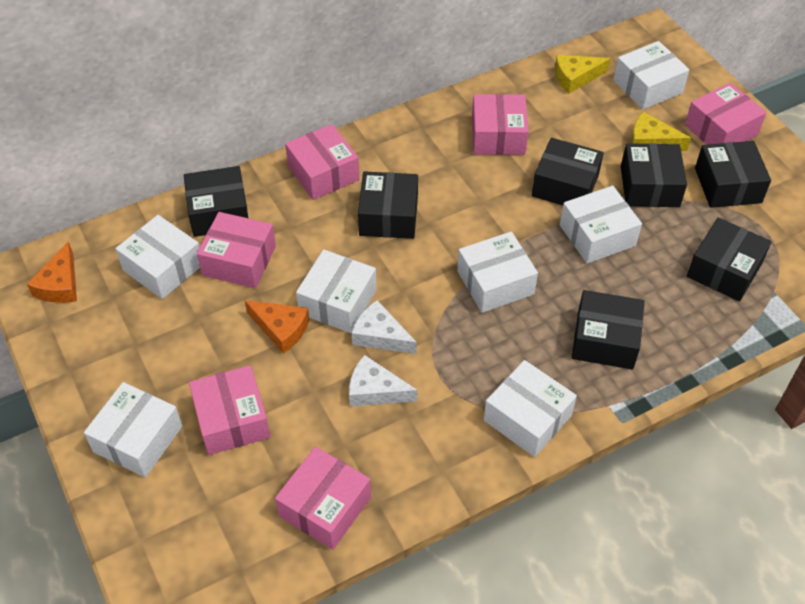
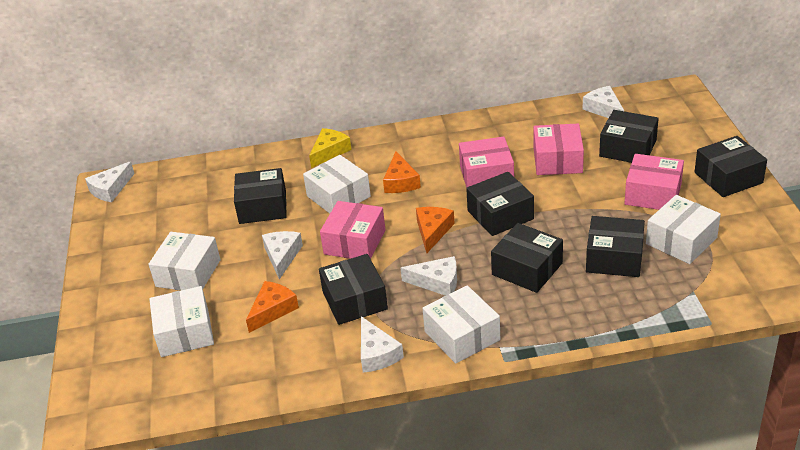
orange cheese: [27,242,77,303] [245,300,309,354] = 2 -> [246,281,299,333] [383,151,421,193] [416,207,455,253] = 3
pink box: [189,365,270,455] [197,212,276,288] [275,447,371,550] [285,124,359,200] [472,94,529,155] [685,83,766,145] = 6 -> [320,201,385,259] [459,137,514,188] [534,124,584,175] [625,154,684,210] = 4
white box: [84,382,182,478] [115,215,200,299] [296,250,377,333] [457,232,538,313] [484,360,577,457] [560,186,642,264] [613,41,690,110] = 7 -> [148,232,221,291] [149,286,214,357] [303,155,371,213] [422,285,500,364] [646,195,721,264] = 5
white cheese: [349,355,418,406] [352,300,417,354] = 2 -> [85,161,135,202] [262,231,303,280] [361,316,404,373] [401,256,457,296] [583,86,624,118] = 5
yellow cheese: [555,55,610,93] [631,112,691,151] = 2 -> [309,128,352,168] = 1

